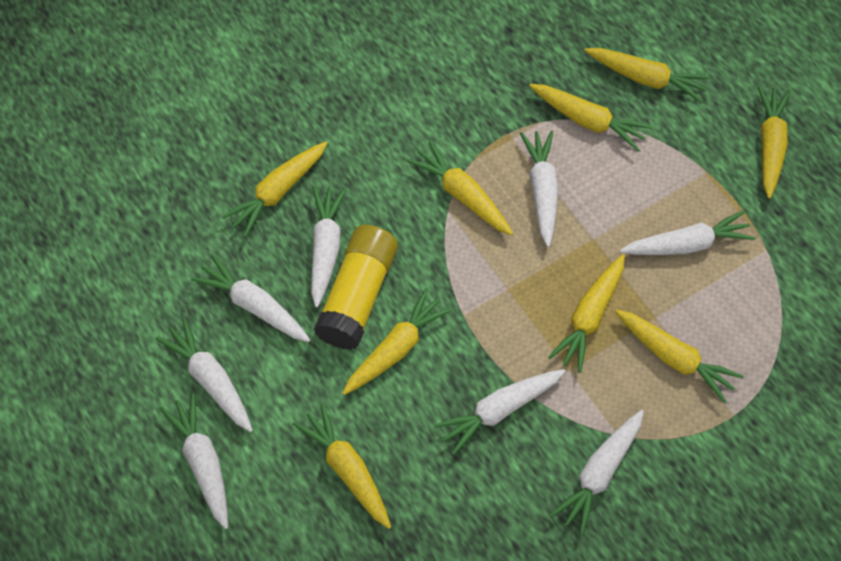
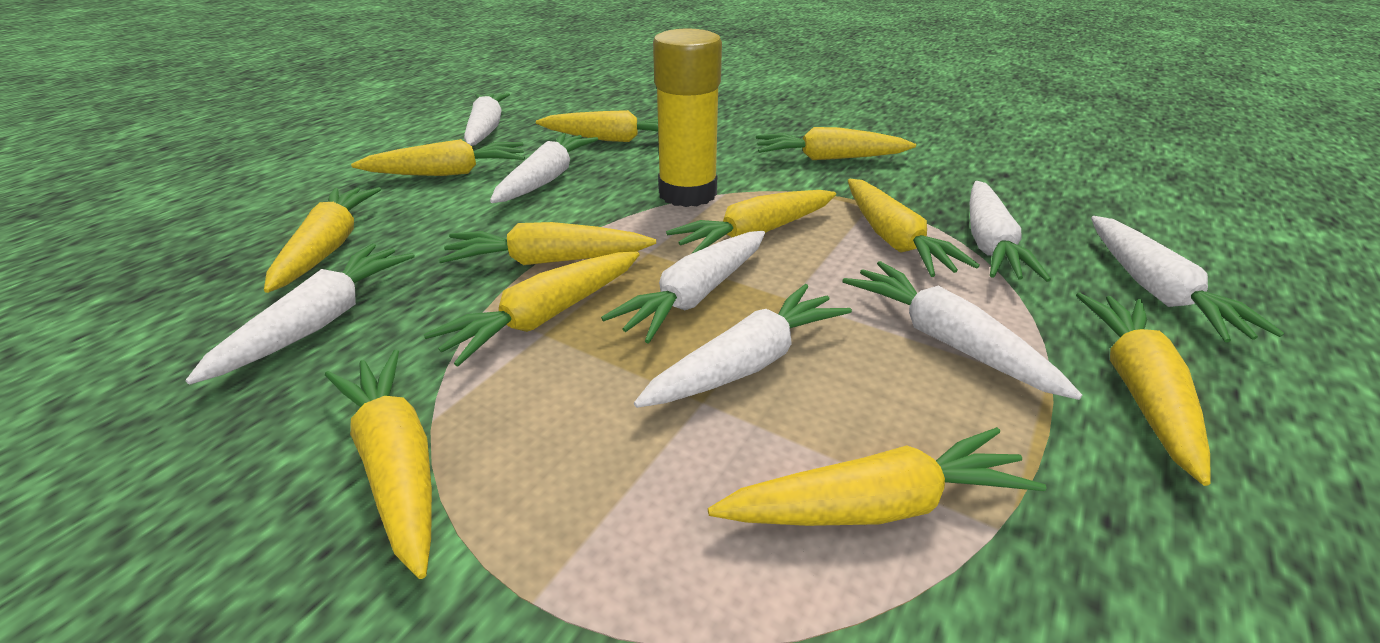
yellow carrot: [222,141,328,237] [293,403,391,529] [343,288,452,395] [407,141,513,235] [529,84,652,151] [548,254,625,373] [585,48,711,102] [615,309,744,403] [758,86,791,199] = 9 -> [264,187,381,293] [325,350,432,579] [351,139,525,176] [423,252,640,367] [438,222,656,265] [536,110,658,142] [666,190,836,253] [708,427,1047,526] [756,127,916,160] [848,179,980,277] [1076,293,1211,486] = 11

